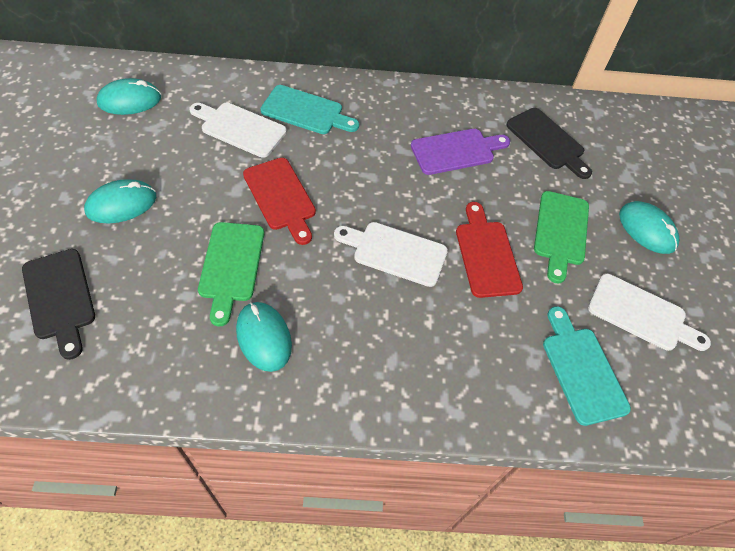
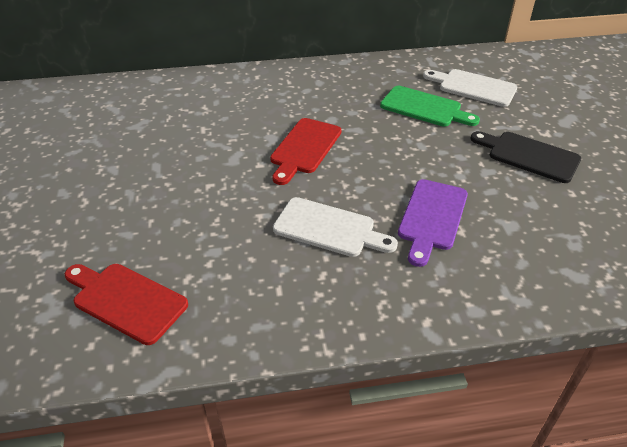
black cutting board: [22,249,95,360] [506,108,592,179] = 2 -> [470,131,581,183] = 1
green cutting board: [198,222,264,326] [534,191,589,283] = 2 -> [380,86,480,127] = 1
turquoise cutting board: [260,85,359,134] [543,306,631,426] = 2 -> none = 0
turquoise mouse: [84,179,156,223] [96,78,161,115] [236,302,292,372] [619,201,679,254] = 4 -> none = 0
white cutting board: [189,103,287,158] [334,222,448,287] [588,274,711,351] = 3 -> [273,197,398,257] [423,69,518,107] = 2

